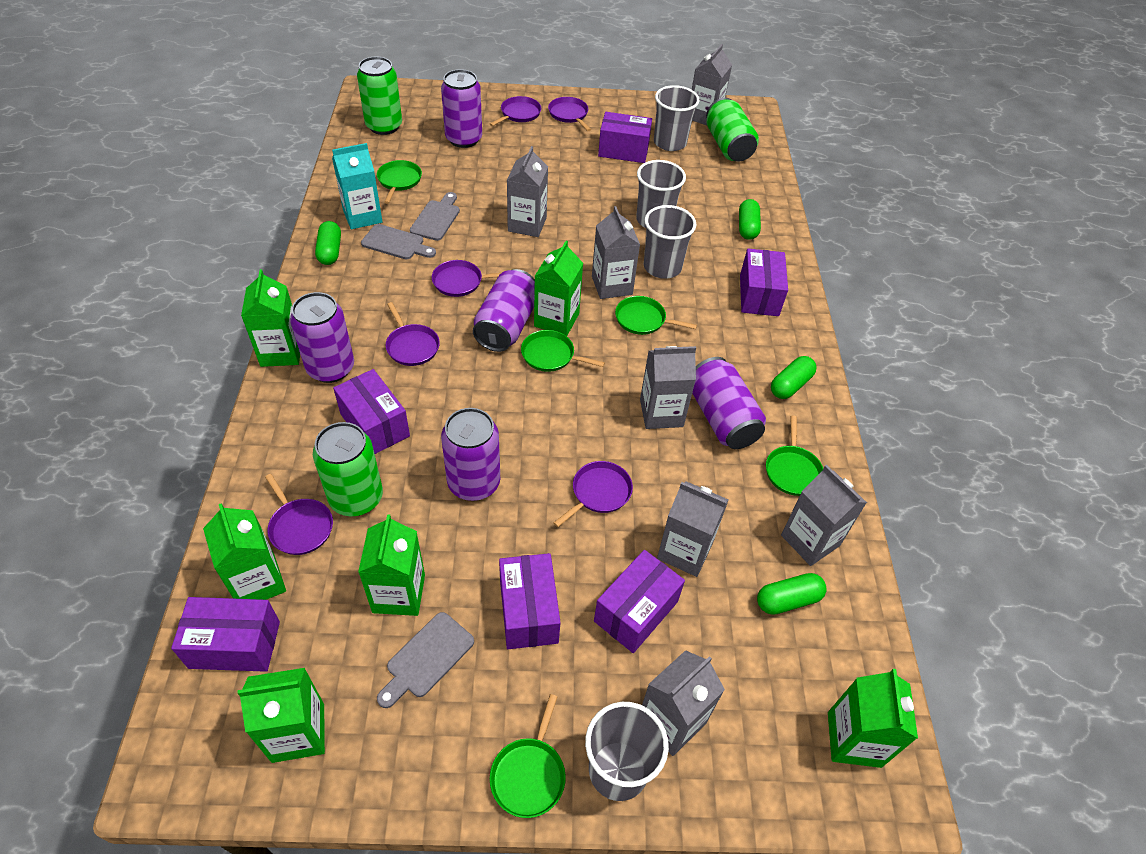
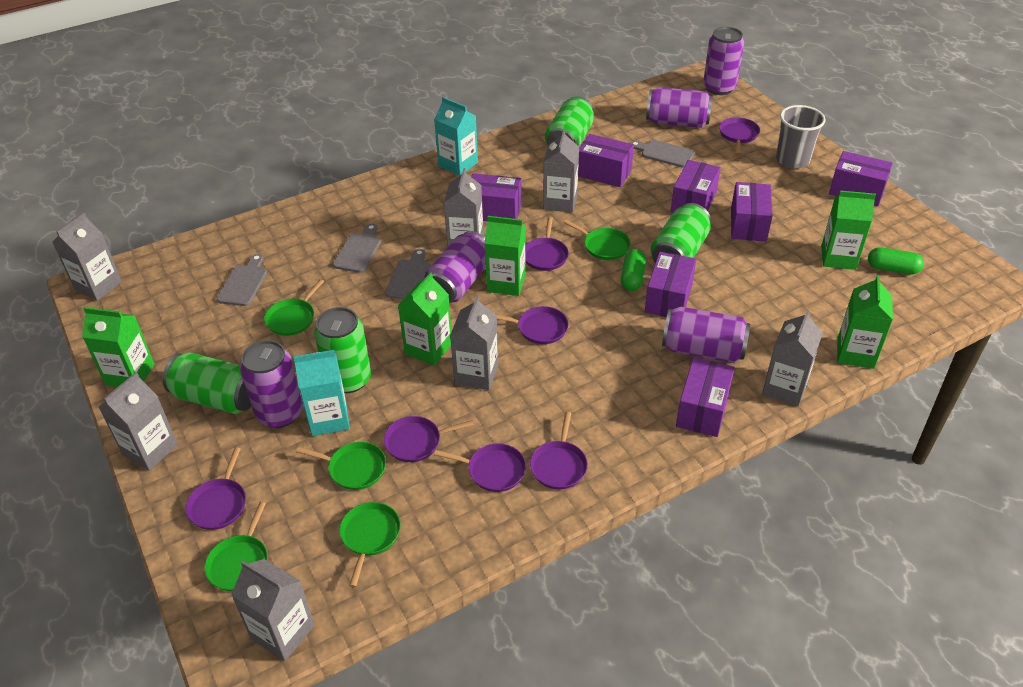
green can: [313,422,383,516] [357,57,402,135] [706,98,759,162] = 3 -> [163,352,251,414] [314,307,371,393] [545,96,594,147] [651,203,711,263] = 4
green capsule: [315,221,341,265] [739,199,761,240] [757,573,827,615] [771,356,817,399] = 4 -> [621,249,646,291] [868,247,924,275] = 2
green carton: [203,503,286,600] [238,668,325,763] [241,269,300,367] [358,514,425,616] [534,241,583,336] [828,669,918,768] = 6 -> [82,307,155,387] [398,272,452,366] [485,216,526,296] [821,191,876,270] [837,275,893,369] = 5
grey cup: [585,702,669,801] [636,160,686,228] [644,205,697,279] [654,85,699,151] = 4 -> [776,105,826,168] = 1
grey cutting board: [361,224,436,260] [377,612,474,708] [410,192,460,241] = 3 -> [217,254,267,306] [333,224,381,273] [385,249,431,299] [630,140,695,168] = 4
purple box: [171,597,280,672] [333,369,410,454] [499,553,561,649] [594,550,685,653] [598,112,652,163] [740,249,788,316] = 6 -> [471,173,521,221] [578,134,634,187] [645,252,696,317] [671,160,721,213] [676,357,735,437] [731,182,773,242] [829,151,893,207] = 7
purple pan: [265,474,333,555] [385,302,440,366] [432,260,501,297] [490,96,541,126] [548,97,591,131] [553,461,633,527] = 6 -> [185,447,246,530] [384,416,474,462] [434,443,526,492] [497,306,569,344] [525,217,569,271] [530,412,588,490] [719,117,760,153] = 7
turquoise carton: [332,143,383,229] = 1 -> [293,350,350,436] [434,97,478,176] = 2

